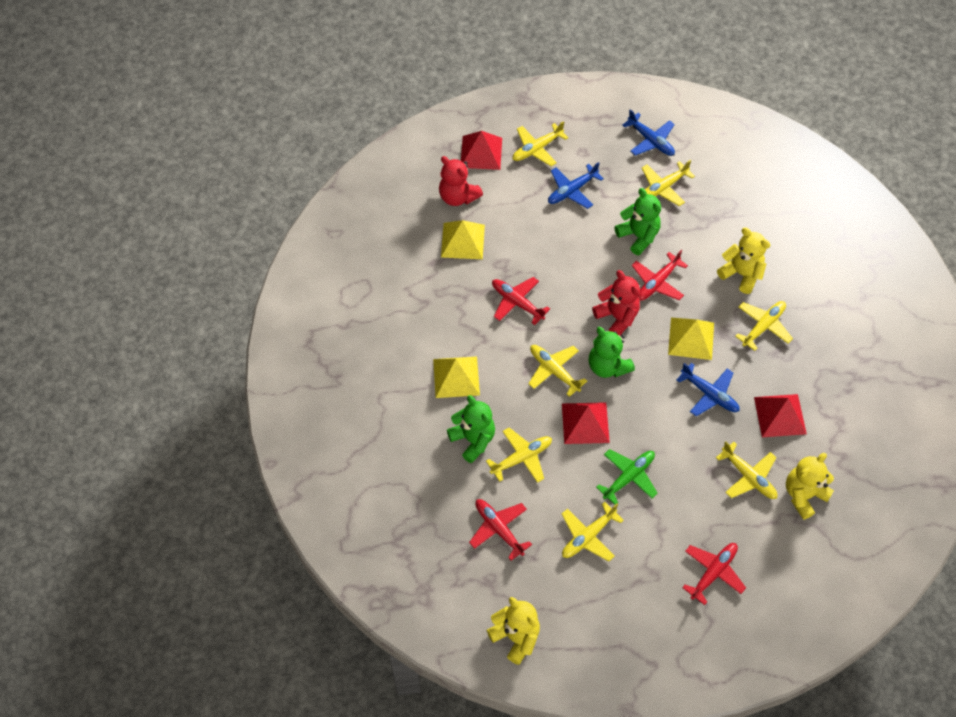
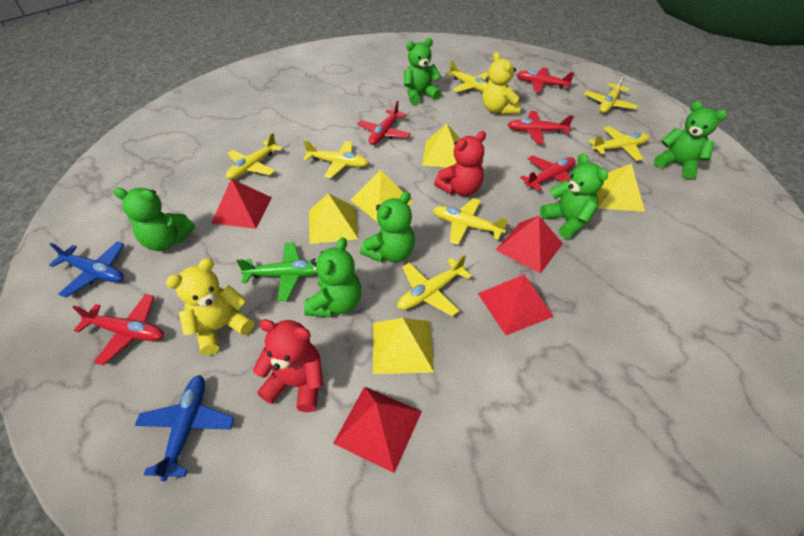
blue plane: [548,162,604,209] [623,109,675,156] [677,363,740,416] = 3 -> [49,241,125,298] [135,375,234,481] = 2
green teddy bear: [447,395,495,463] [589,327,635,378] [615,188,661,255] = 3 -> [114,188,195,251] [304,237,361,317] [360,191,415,262] [404,38,442,104] [540,153,608,239] [654,101,727,179] = 6
red plane: [469,499,532,561] [492,277,550,325] [632,250,688,301] [682,543,746,605] = 4 -> [72,294,164,365] [358,100,411,145] [508,111,574,144] [516,67,574,92] [520,156,575,191] = 5
red pyramid: [461,131,502,170] [562,402,610,444] [754,394,807,437] = 3 -> [211,179,272,229] [333,386,422,473] [477,275,554,335] [496,216,563,274] = 4
yellow pyramid: [433,357,480,398] [441,220,485,259] [668,318,714,360] = 3 -> [309,193,358,244] [351,170,414,222] [373,318,434,374] [422,124,460,168] [596,163,645,212] = 5
yellow teddy bear: [487,597,540,665] [717,228,770,294] [786,453,834,520] = 3 -> [166,258,254,355] [482,52,521,115] = 2

